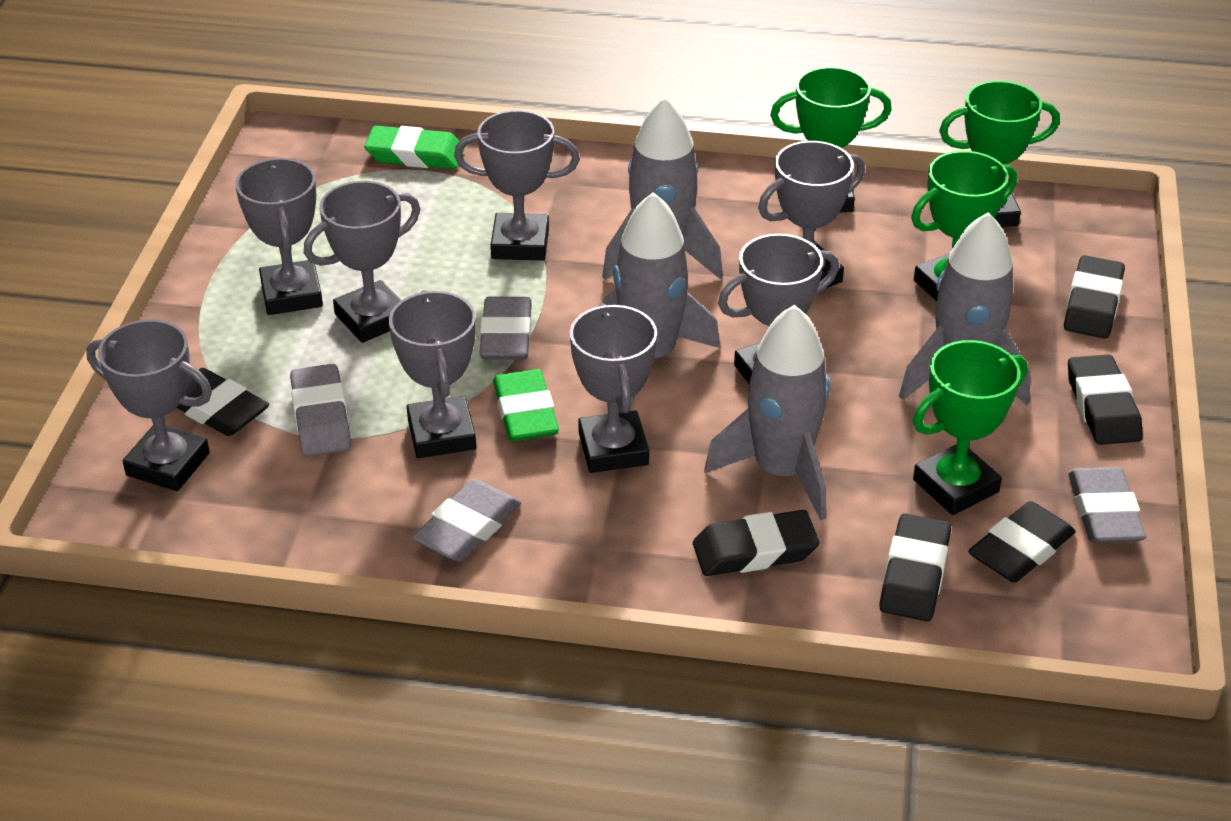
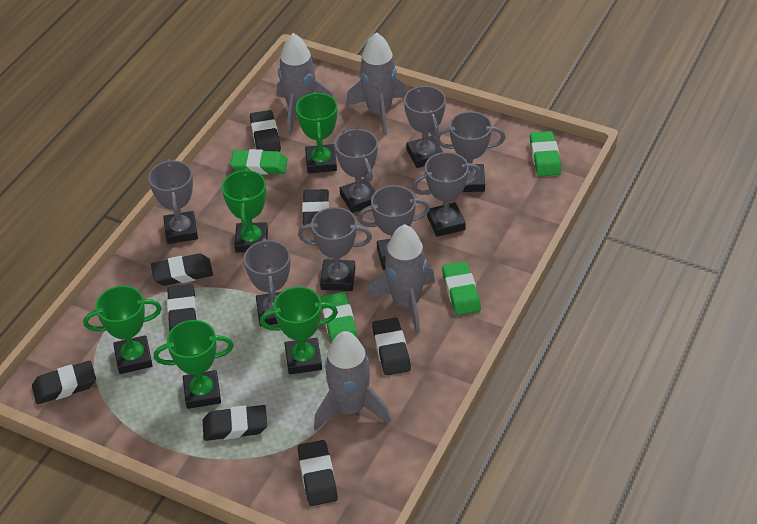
black eraser: [176,368,269,436] [693,510,819,576] [879,513,951,621] [968,501,1076,583] [1064,255,1125,339] [1068,354,1143,445] = 6 -> [32,361,96,404] [151,254,213,286] [167,284,197,332] [203,405,267,441] [250,110,281,152] [298,440,338,506] [302,189,329,225] [372,317,411,375] = 8
green eraser: [364,126,464,169] [493,369,559,441] = 2 -> [230,149,288,175] [321,292,358,344] [442,261,481,316] [530,131,561,177] = 4
green trophy: [770,67,892,212] [911,151,1017,301] [913,340,1027,515] [939,81,1060,227] = 4 -> [83,286,162,374] [154,320,234,409] [222,168,268,252] [260,287,338,374] [296,92,338,173] = 5
grey eraser: [290,364,351,456] [412,479,521,562] [479,297,532,360] [1068,467,1146,543] = 4 -> none = 0

